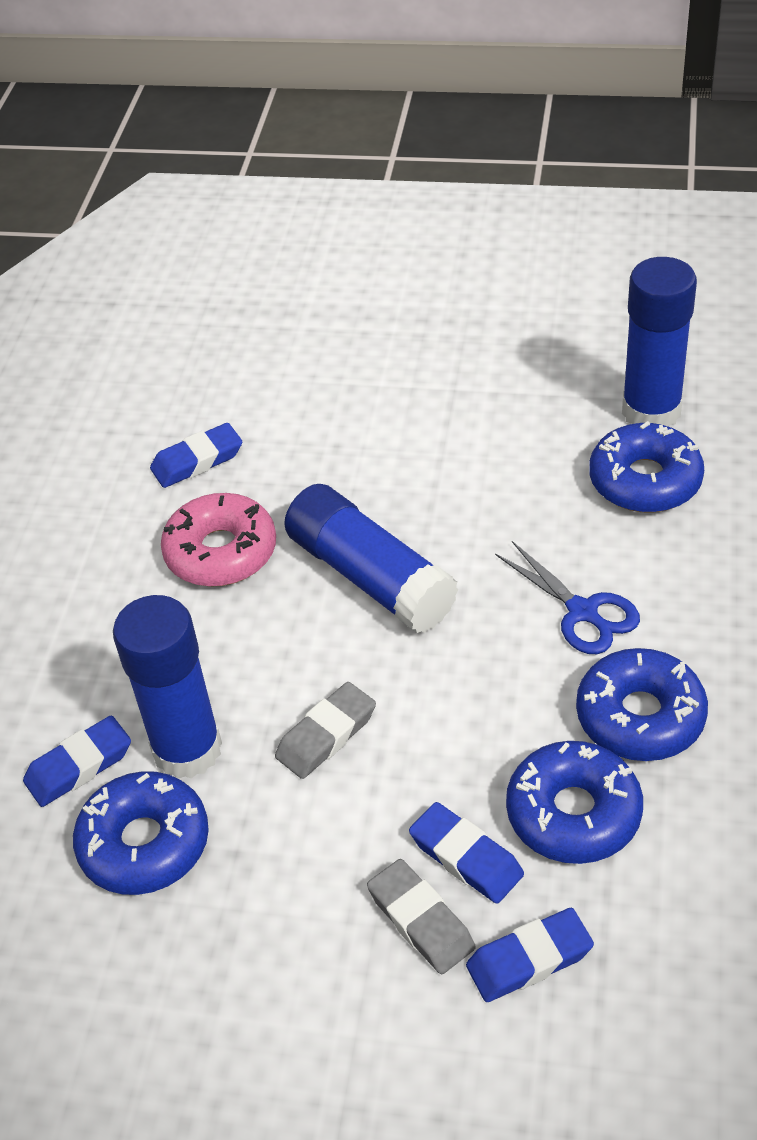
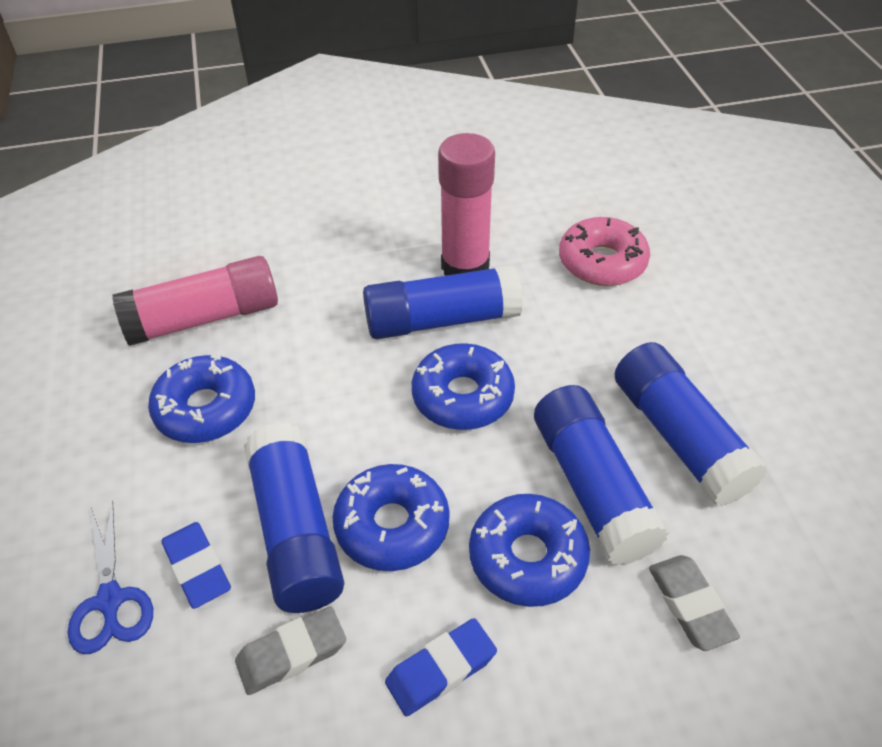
blue eraser: [23,715,131,807] [150,423,242,488] [409,802,524,904] [466,908,594,1002] = 4 -> [161,522,231,609] [385,618,497,716] = 2
blue glue stick: [113,595,222,779] [284,484,458,633] [622,257,697,427] = 3 -> [244,422,344,613] [363,265,523,339] [534,385,669,565] [614,342,768,506] = 4
pink glue stick: none = 0 -> [112,256,278,346] [438,133,495,276] = 2

